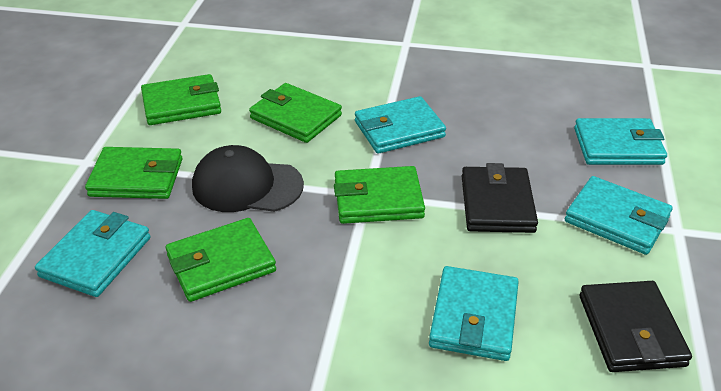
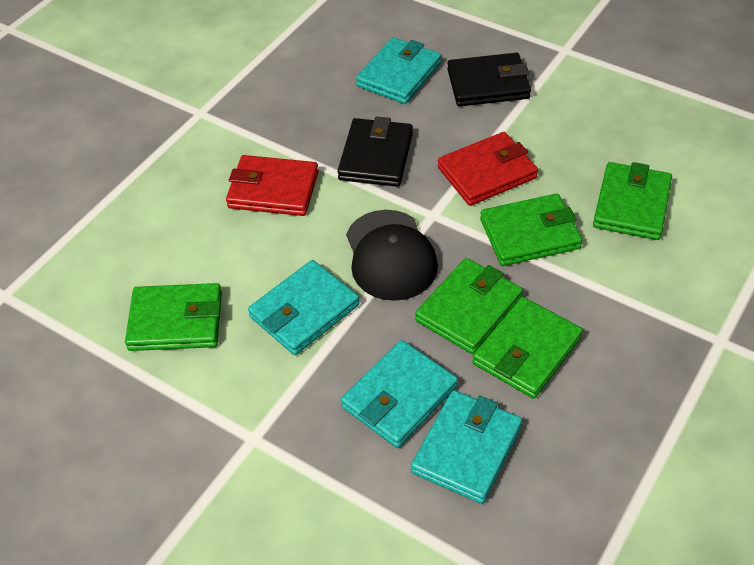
red wallet: none = 0 -> [226,155,319,216] [438,132,538,206] = 2
turquoise wallet: [35,210,151,297] [355,96,446,154] [429,266,519,361] [565,176,672,255] [574,118,667,165] = 5 -> [248,260,359,355] [341,340,458,448] [356,37,441,104] [411,390,522,504] = 4

